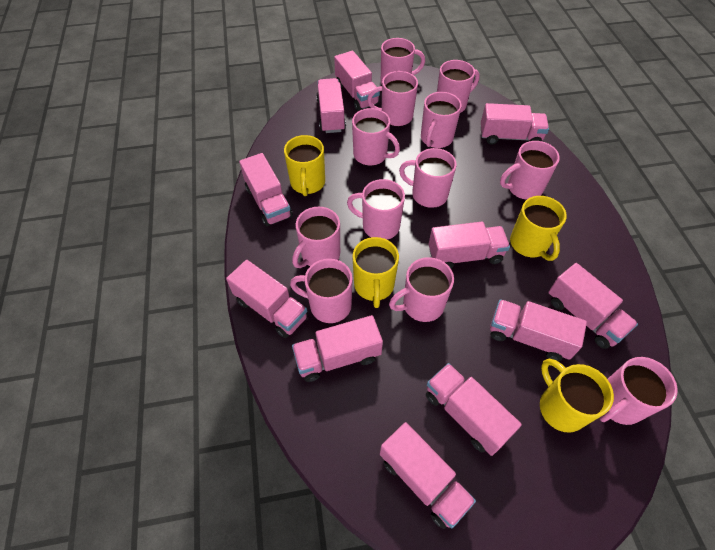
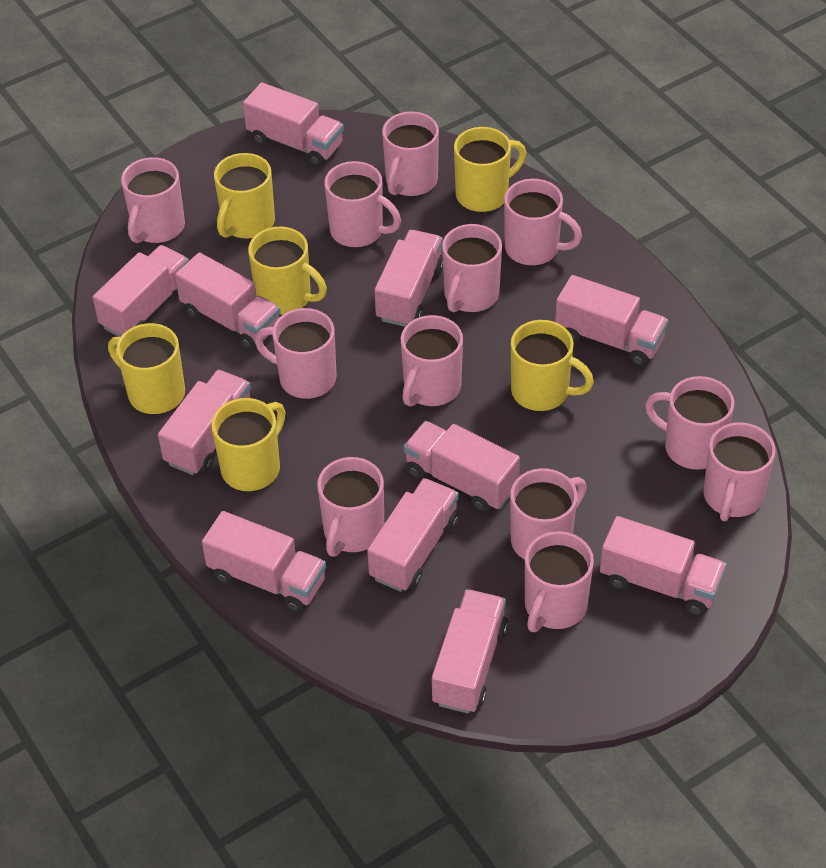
yellow mug: [284,135,325,196] [352,237,399,308] [510,196,567,261] [540,358,614,433] = 4 -> [108,323,185,414] [211,398,285,491] [214,153,275,239] [248,226,327,315] [454,127,526,212] [511,320,594,411] = 6

